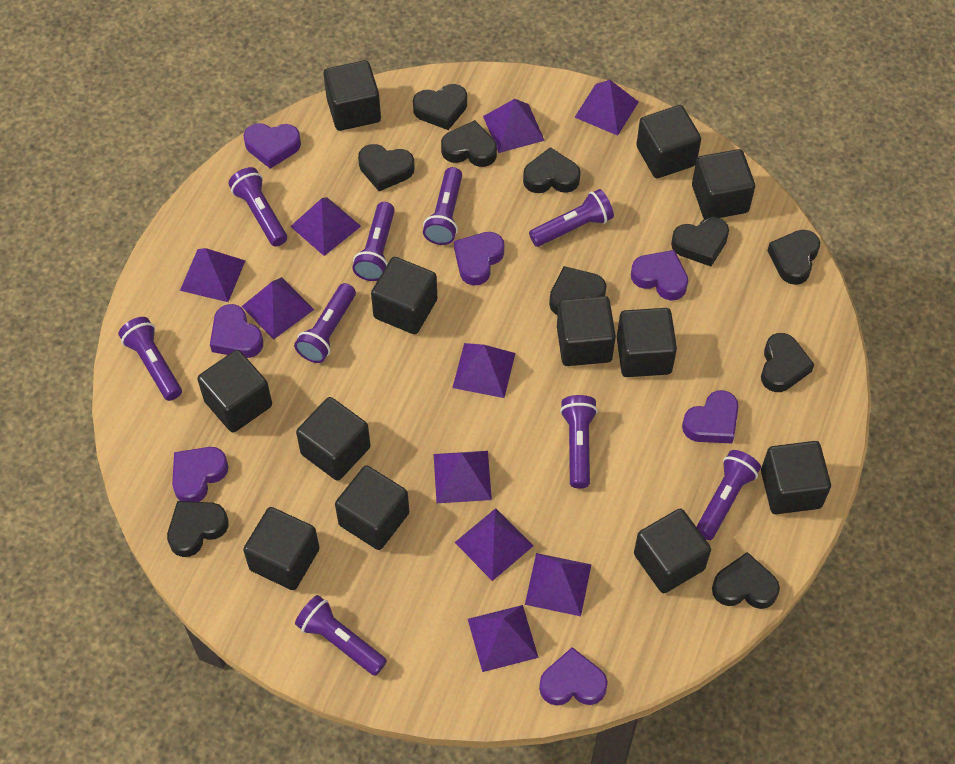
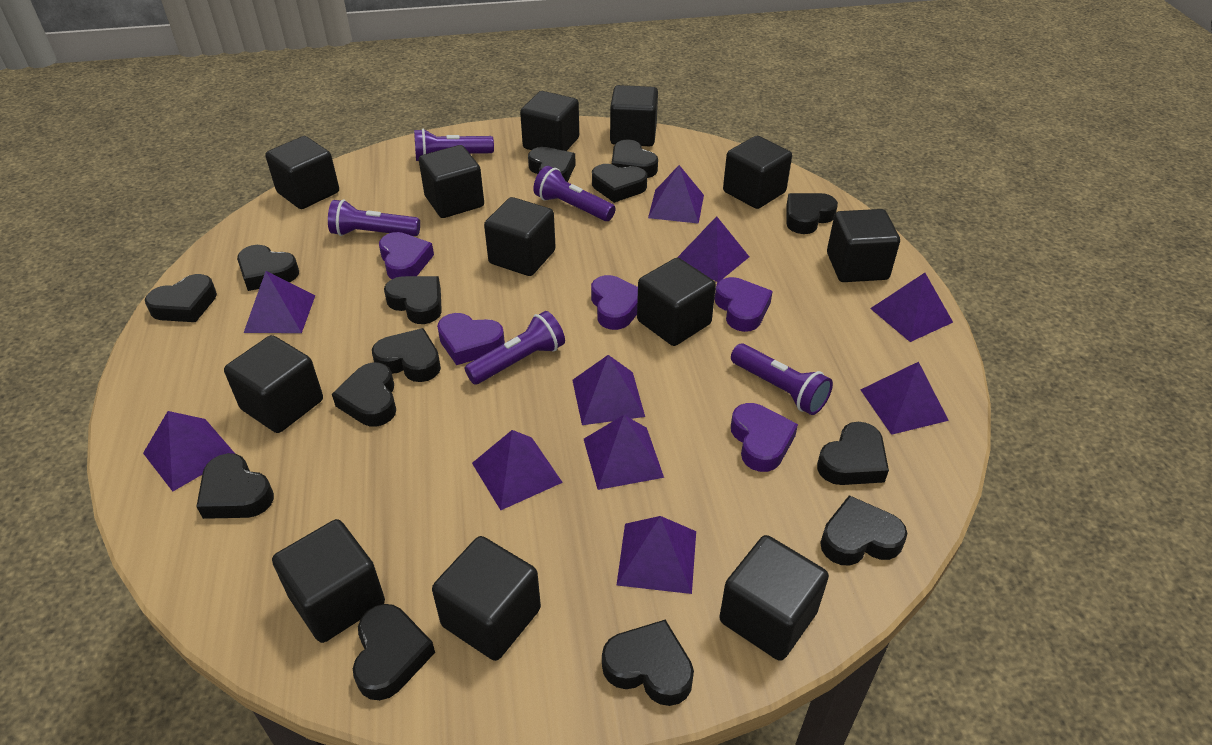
black heart: [167,501,229,557] [358,144,415,191] [413,84,467,130] [441,120,497,167] [523,147,581,193] [549,266,607,315] [671,217,729,266] [712,552,780,609] [761,333,815,392] [767,230,820,285] = 10 -> [145,274,217,322] [196,453,274,519] [237,245,299,291] [332,362,396,426] [353,604,435,700] [372,328,441,382] [384,276,442,324] [528,147,576,182] [592,164,647,203] [602,620,694,706] [612,140,658,178] [786,193,838,234] [817,422,889,485] [820,495,907,566] = 14
purple flashlight: [118,317,182,401] [228,167,287,247] [294,283,356,363] [295,595,387,676] [352,202,395,281] [423,167,462,245] [529,189,614,247] [560,395,598,489] [696,450,761,540] = 9 -> [328,200,420,236] [414,129,494,161] [465,311,565,384] [533,166,616,221] [731,344,833,415] = 5
purple heart: [172,447,229,502] [210,304,263,358] [243,123,301,169] [454,232,504,285] [539,647,608,705] [631,250,688,300] [682,390,739,443] = 7 -> [379,232,434,279] [437,313,505,365] [591,275,638,330] [714,277,773,332] [731,403,798,472] = 5

